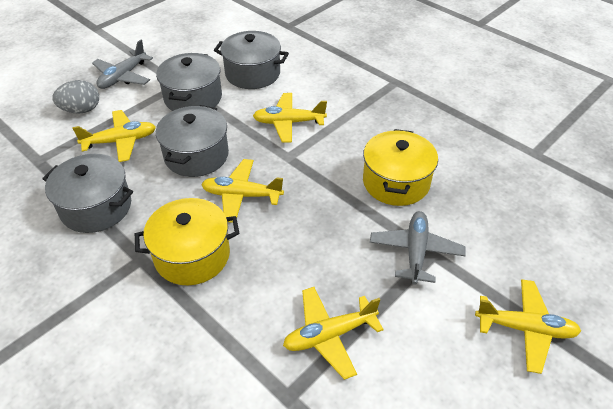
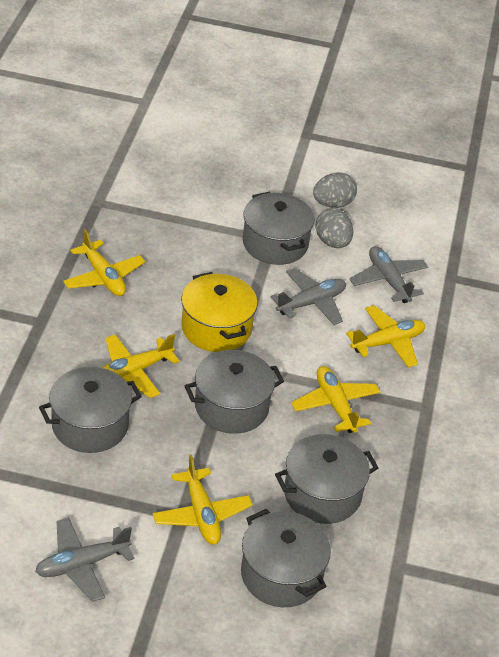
grey egg: [53,80,99,114] = 1 -> [313,172,357,208] [315,208,353,248] = 2
grey plane: [92,40,153,89] [370,211,466,285] = 2 -> [35,518,134,602] [271,268,346,325] [350,246,428,303] = 3
grey pot: [42,154,133,233] [156,53,222,111] [156,105,229,177] [214,31,289,89] = 4 -> [39,367,142,453] [185,350,284,434] [241,509,331,607] [243,192,315,265] [275,434,378,524] = 5
yellow pot: [135,198,239,285] [363,129,438,206] = 2 -> [181,272,258,352] = 1

